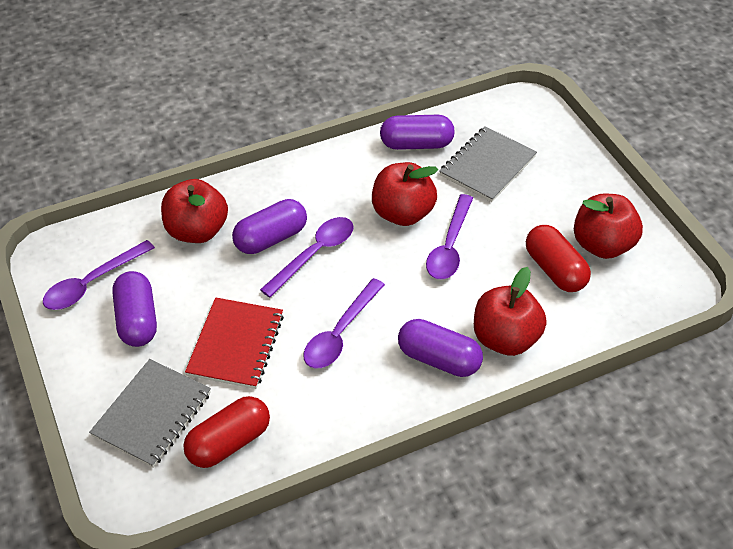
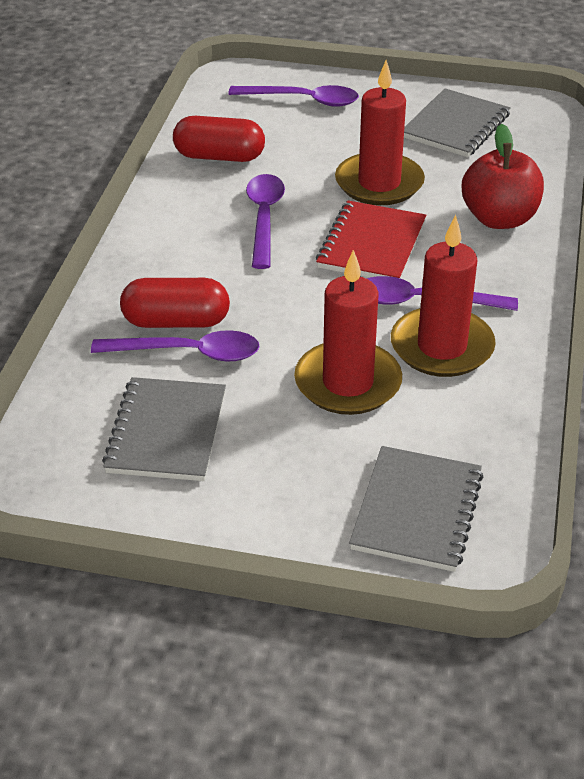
grey notebook: [89,359,211,468] [439,126,537,202] = 2 -> [102,377,226,481] [349,446,483,572] [404,88,511,157] = 3
purple capsule: [112,271,157,347] [232,199,307,254] [380,115,455,150] [398,319,483,377] = 4 -> none = 0
red apple: [161,179,228,243] [372,162,438,226] [474,267,547,356] [574,193,643,259] = 4 -> [462,124,544,229] = 1
red candle: none = 0 -> [294,250,402,415] [335,60,425,205] [391,215,496,377] = 3

